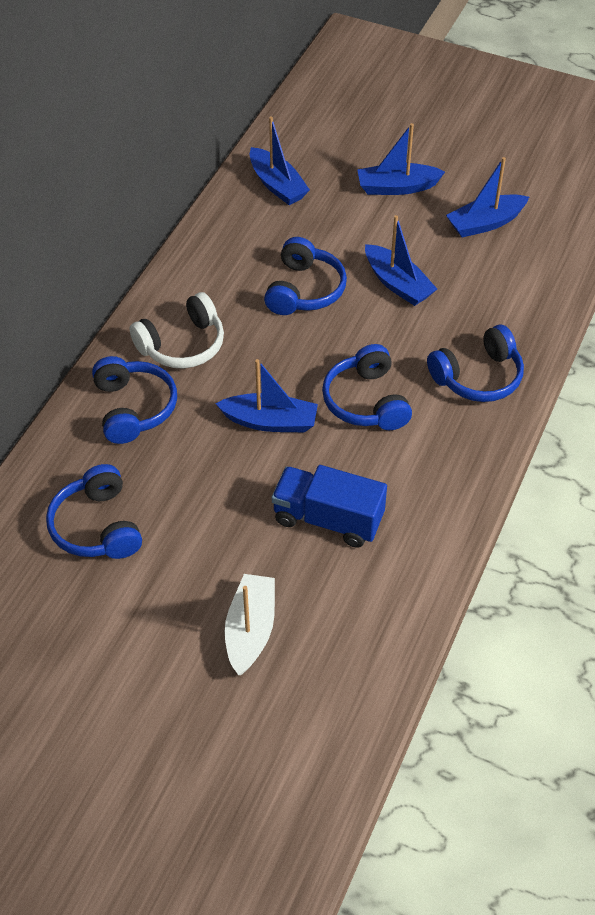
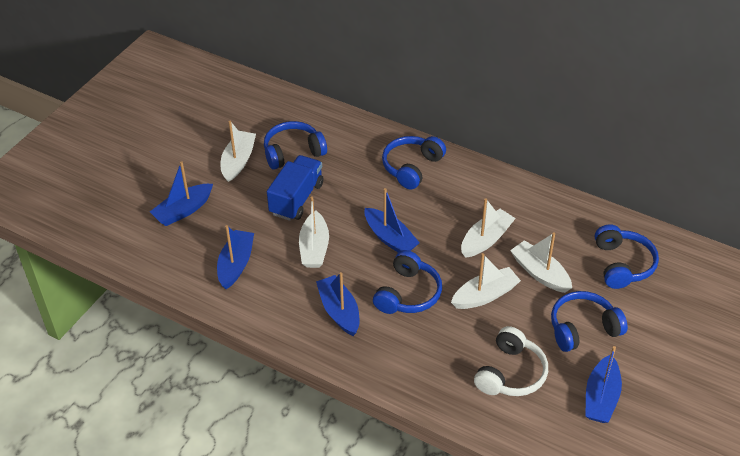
white boat: [225,574,275,675] = 1 -> [221,121,256,182] [299,196,329,268] [451,253,521,309] [461,198,516,258] [510,232,572,293] = 5

